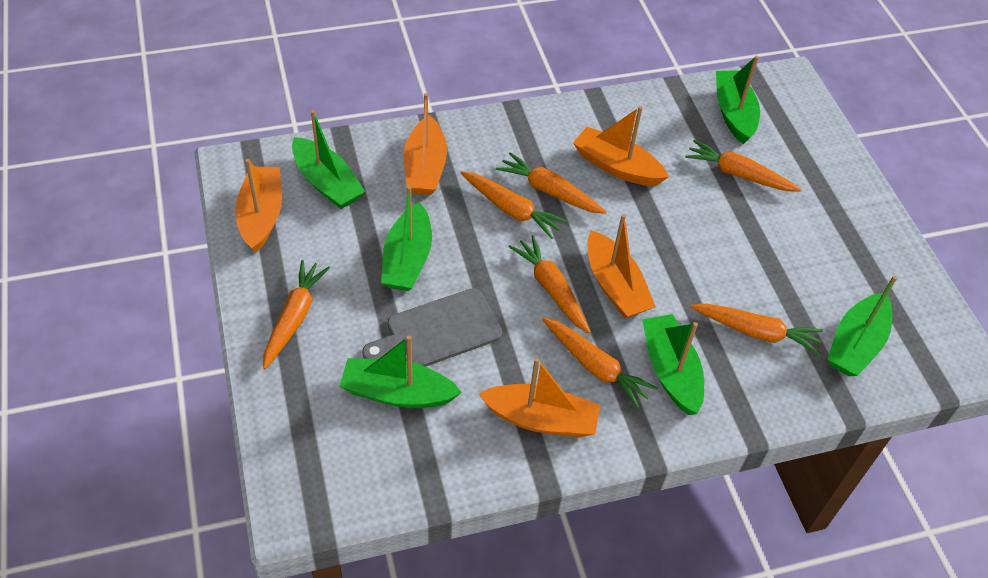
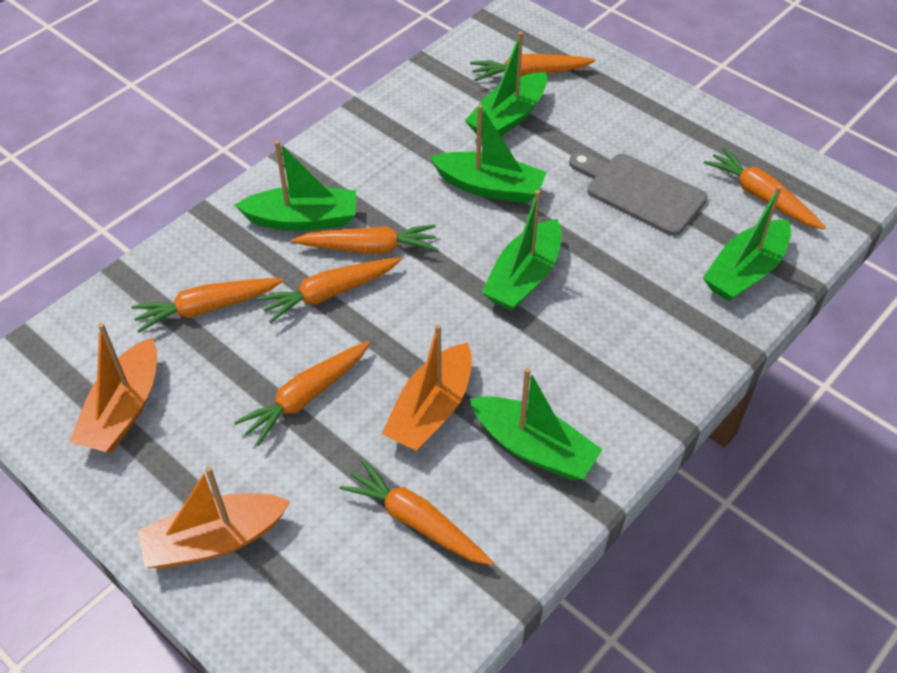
orange boat: [235,159,282,253] [404,93,447,195] [479,358,600,437] [573,106,669,186] [587,214,656,318] = 5 -> [69,323,157,453] [137,466,290,568] [382,324,472,451] = 3

